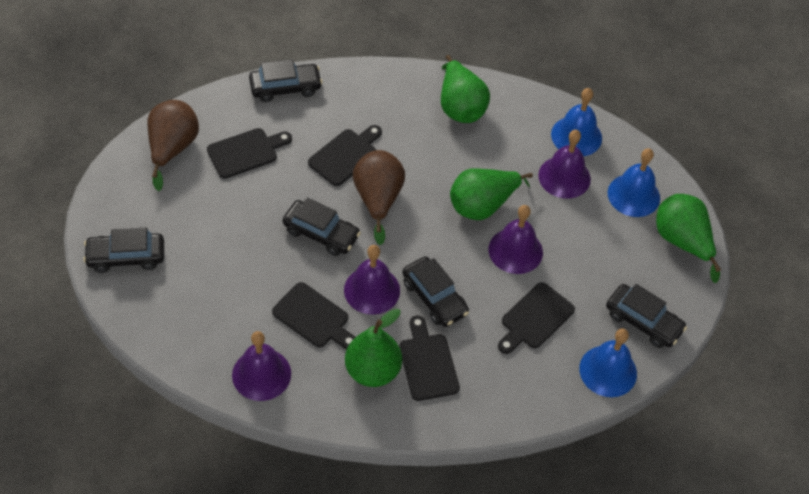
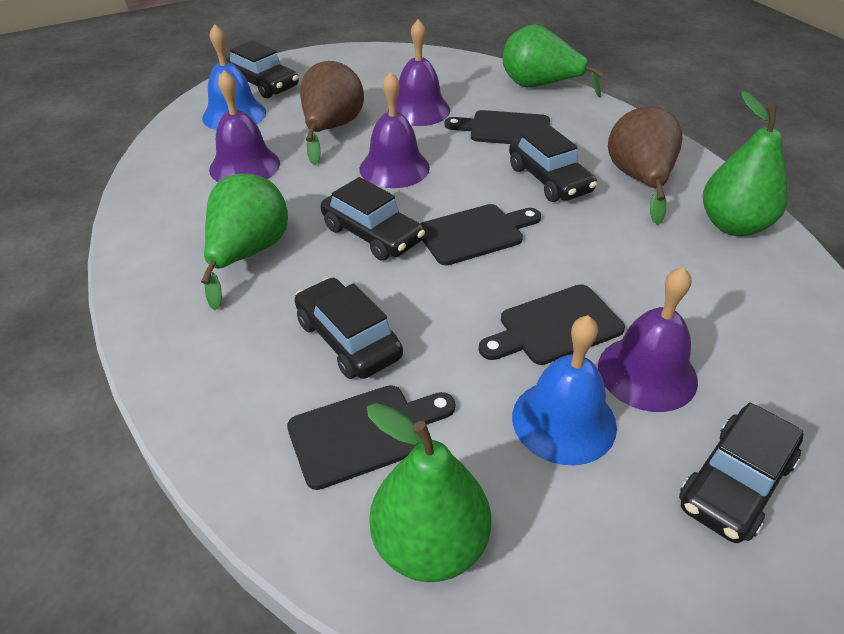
black cutting board: [207,128,292,179] [272,282,355,350] [308,125,382,186] [399,316,460,401] [498,282,575,354] = 5 -> [287,385,455,490] [420,204,541,266] [445,110,550,144] [479,284,625,365] = 4
blue bell: [551,88,602,156] [579,328,637,397] [608,148,660,217] = 3 -> [202,24,266,130] [512,315,617,465] = 2

